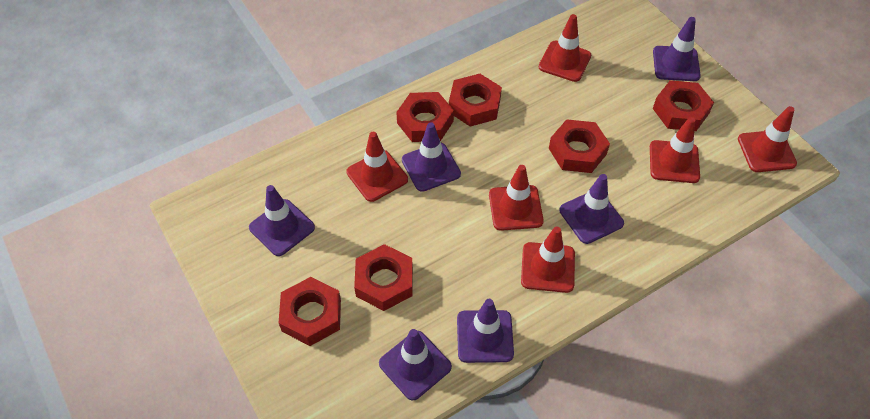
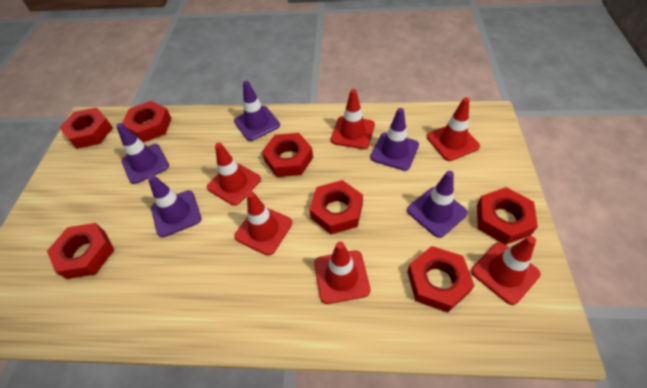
purple traffic cone: [249,185,315,256] [379,329,452,401] [402,122,461,192] [457,299,514,363] [559,174,624,244] [653,17,701,81] = 6 -> [116,123,169,184] [148,175,201,238] [234,81,280,141] [370,108,419,171] [407,171,468,238] = 5
red nut: [279,277,341,346] [354,244,413,311] [396,92,454,142] [449,74,502,127] [549,119,610,173] [653,80,714,131] = 6 -> [47,223,114,279] [59,107,113,149] [122,101,172,143] [262,133,313,177] [309,180,363,234] [407,246,475,313] [477,187,538,245] = 7

